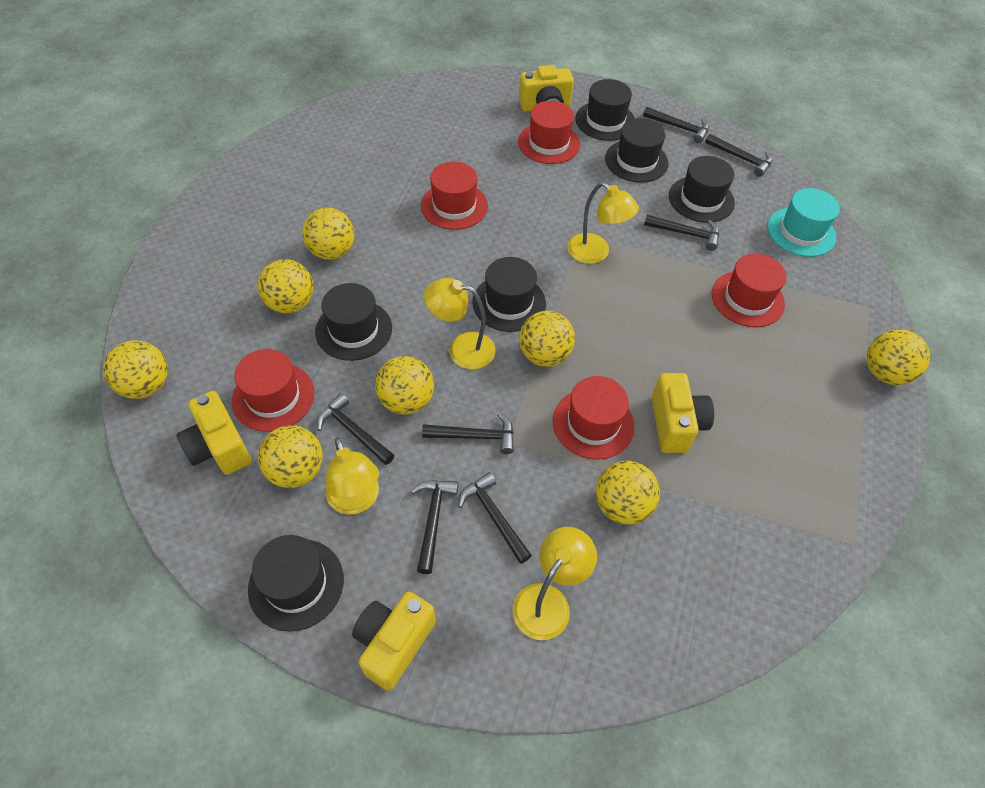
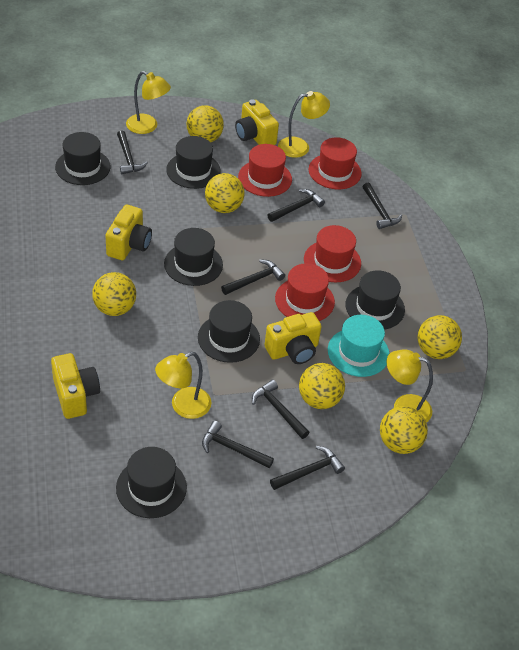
red hat: [232,349,315,432] [421,162,488,230] [518,101,580,164] [553,376,634,460] [712,254,786,327] = 5 -> [238,144,292,197] [275,263,335,321] [304,225,361,282] [309,137,362,189] = 4
yellow ball: [103,340,168,399] [258,259,313,314] [258,425,323,488] [302,208,354,260] [375,356,434,414] [519,311,575,367] [595,461,660,525] [867,329,930,385] = 8 -> [92,272,136,316] [187,105,224,143] [205,173,244,213] [299,363,345,409] [380,406,428,454] [418,315,462,359] = 6

